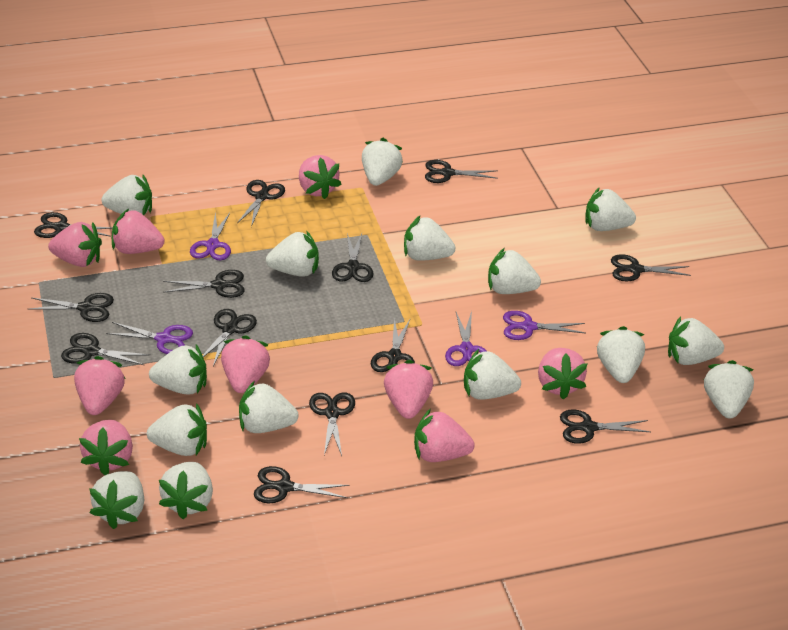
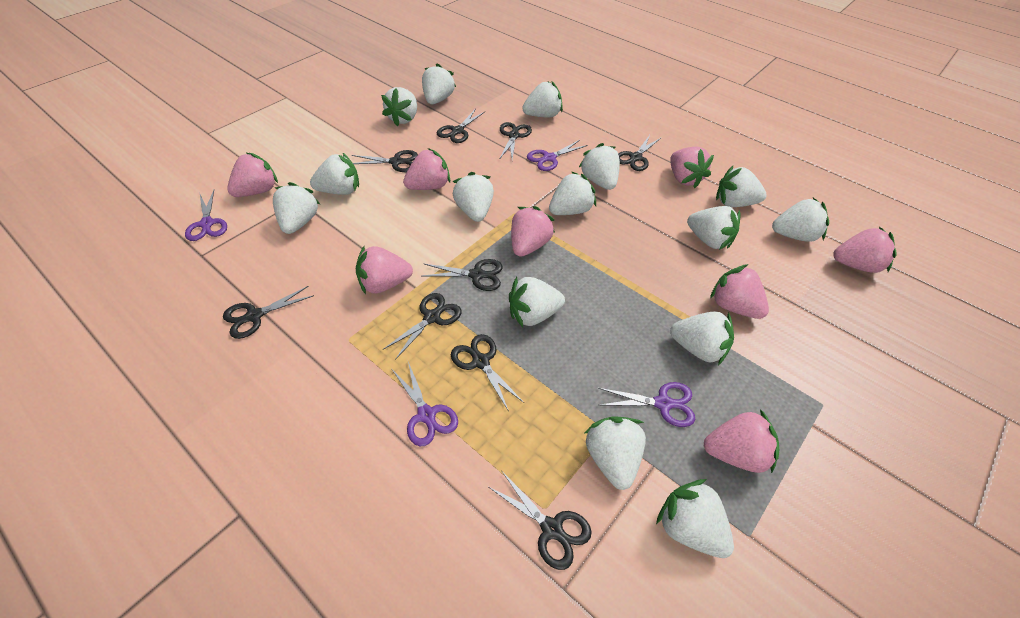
black scissors: [28,293,114,322] [34,212,113,238] [61,333,150,365] [163,270,245,298] [203,309,257,366] [237,180,285,227] [254,466,350,503] [309,393,355,456] [332,233,374,282] [371,318,415,372] [425,160,498,183] [560,410,651,444] [611,254,691,281] = 13 -> [223,286,314,339] [352,150,418,172] [383,293,461,360] [423,259,503,291] [437,109,486,143] [451,334,524,412] [489,473,592,570] [500,122,532,159] [618,135,661,171] = 9
pink strawberry: [48,222,102,267] [74,356,126,415] [79,420,133,475] [112,209,165,254] [221,335,270,393] [299,155,342,199] [384,360,433,419] [414,408,475,462] [538,348,588,400] = 9 -> [227,153,278,197] [356,246,413,294] [403,148,450,190] [511,206,555,257] [670,147,714,188] [704,409,779,473] [710,264,769,319] [833,227,897,273] = 8

